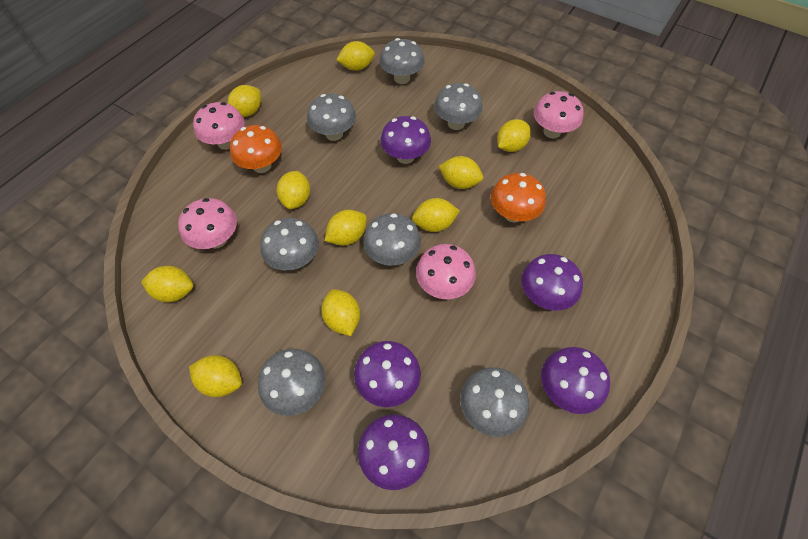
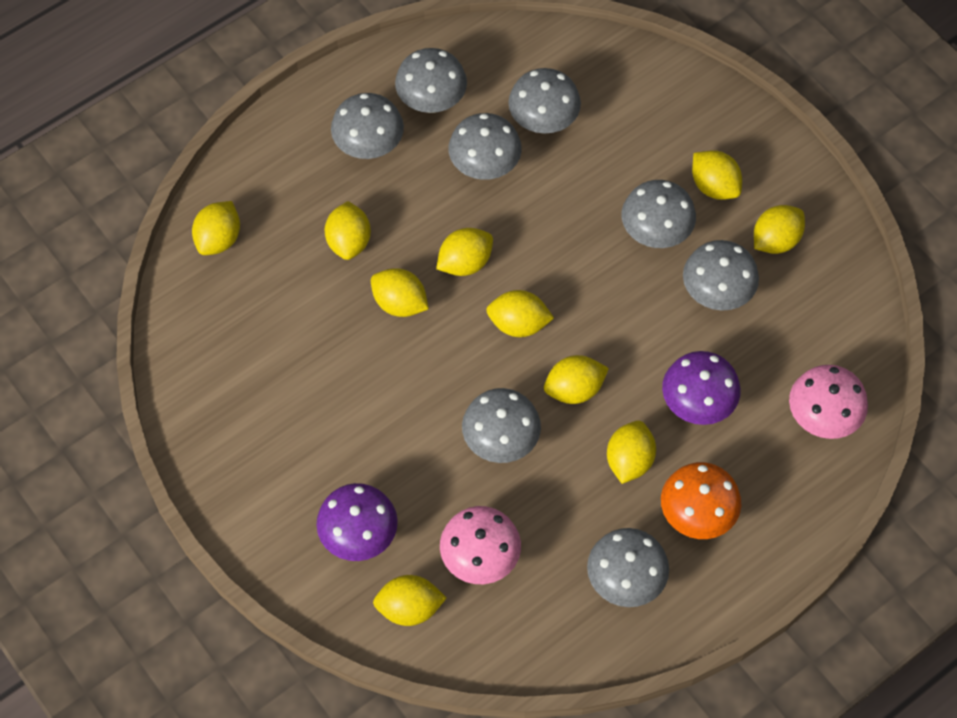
grey mushroom: [258,349,326,416] [260,218,319,271] [307,94,356,141] [363,213,421,266] [379,38,425,84] [434,83,483,130] [460,367,529,437] = 7 -> [331,93,404,159] [395,48,467,113] [449,113,522,180] [462,388,541,463] [508,68,581,133] [587,528,669,607] [622,180,696,248] [683,240,759,311] = 8
orange mushroom: [230,125,282,173] [491,173,546,223] = 2 -> [661,462,741,539] = 1
pink mushroom: [178,198,237,249] [193,102,245,150] [416,244,476,299] [534,91,584,138] = 4 -> [440,506,521,584] [789,365,868,439] = 2
purple mushroom: [354,341,421,407] [358,414,430,490] [380,116,431,164] [521,254,583,311] [541,347,610,414] = 5 -> [316,483,398,561] [662,351,741,425] = 2

